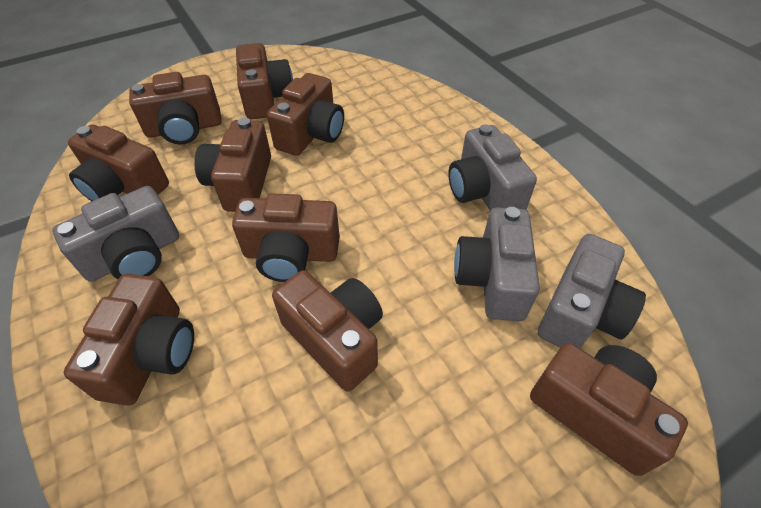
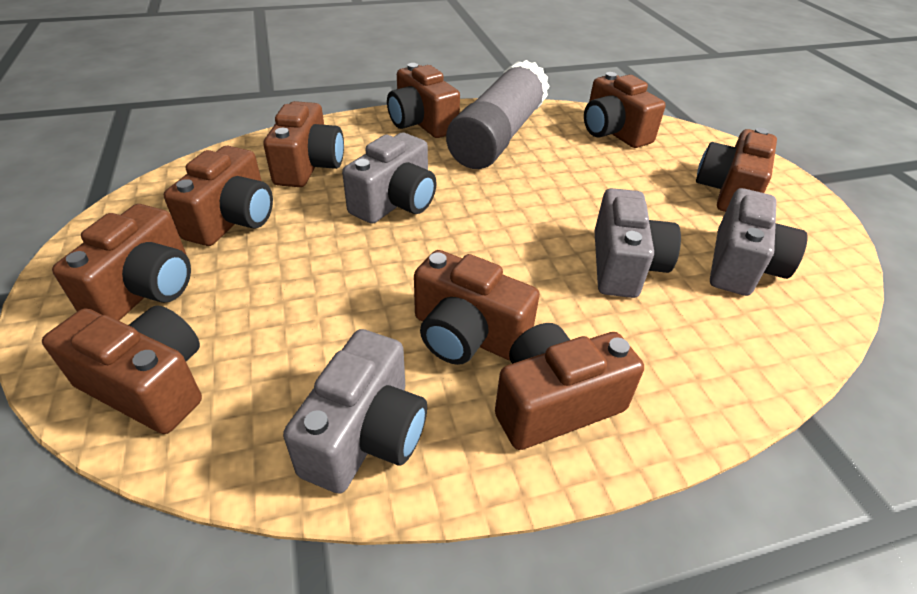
grey glue stick: none = 0 -> [446,60,550,169] = 1

